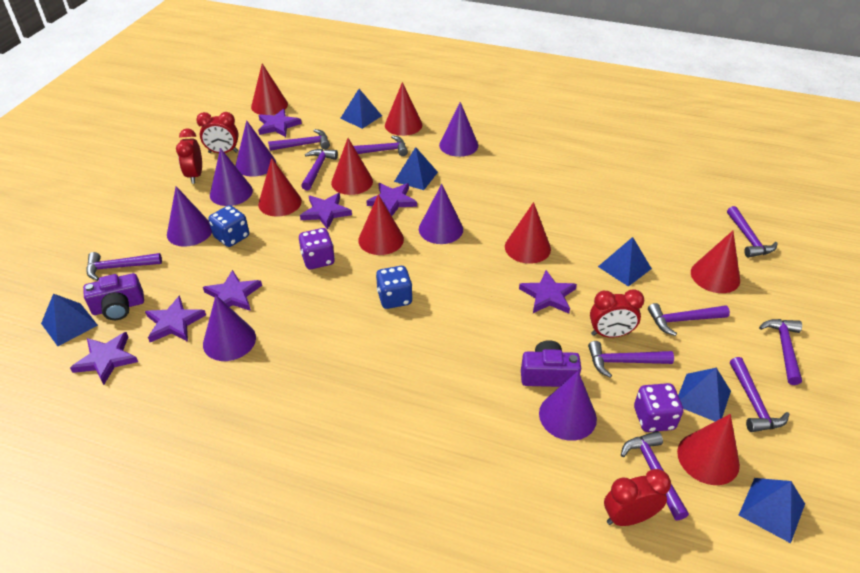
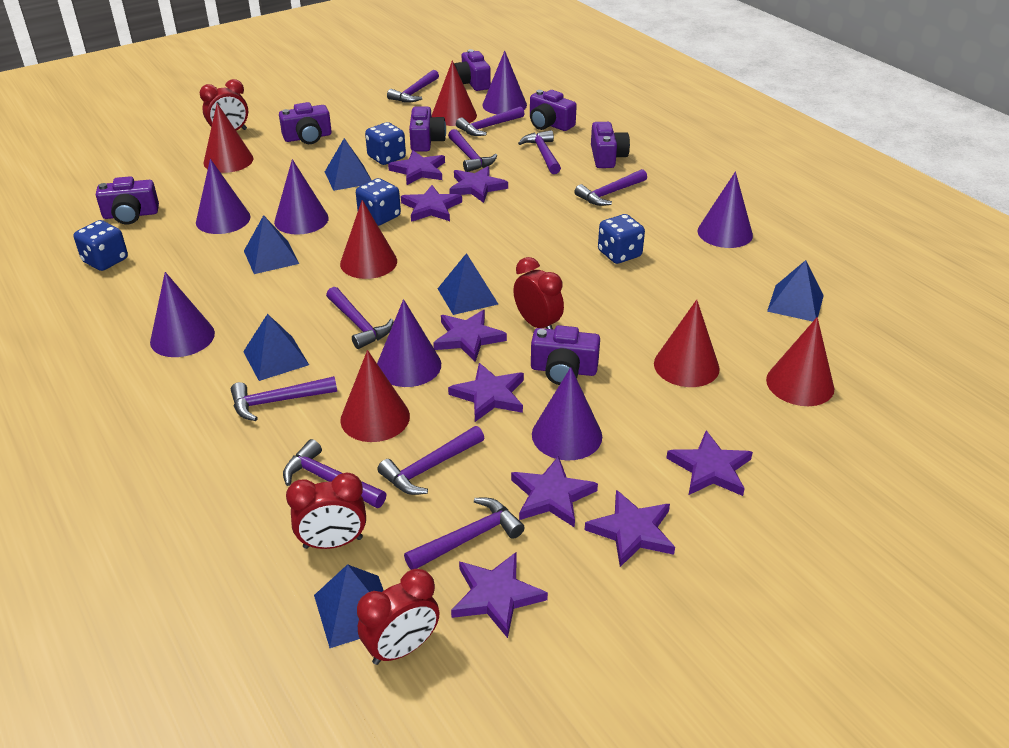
blue dice: [208,205,249,247] [376,266,413,309] = 2 -> [74,220,128,271] [356,178,401,226] [365,122,406,165] [598,214,645,264] = 4
purple camera: [83,273,144,320] [521,340,581,387] = 2 -> [96,176,159,224] [279,102,332,144] [409,107,446,152] [454,49,491,91] [530,90,577,131] [531,325,600,385] [591,122,630,168] = 7
purple dice: [299,228,335,269] [634,383,683,432] = 2 -> none = 0
purple star: [70,332,138,385] [145,295,206,342] [203,270,262,311] [258,109,302,137] [300,193,352,230] [366,183,417,216] [519,270,577,314] = 7 -> [388,150,445,185] [401,185,462,222] [433,310,507,362] [448,363,524,422] [449,166,508,203] [451,552,548,638] [511,456,598,528] [585,490,675,567] [666,431,753,496] = 9
red cone: [251,64,288,115] [258,158,302,216] [331,138,373,195] [358,194,404,255] [385,82,422,136] [505,202,551,264] [677,414,740,485] [691,231,740,293] = 8 -> [204,103,253,173] [340,200,397,279] [340,350,410,442] [432,60,477,126] [654,300,720,387] [766,317,834,406] = 6

